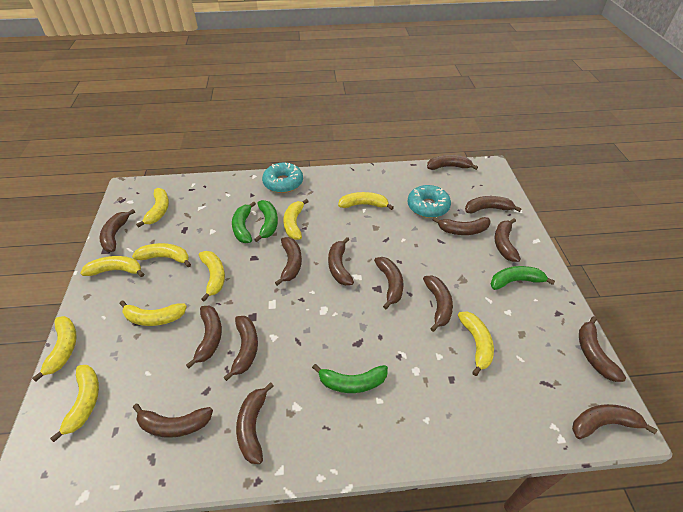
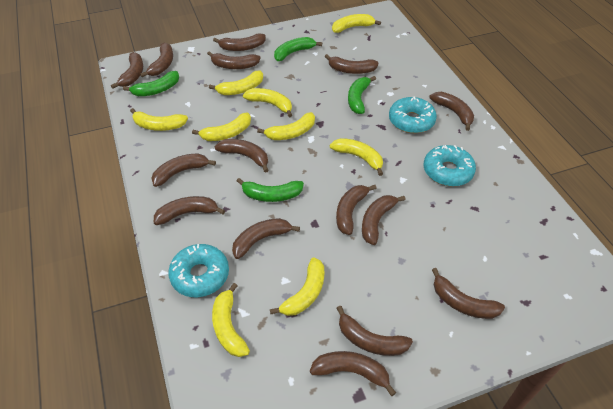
turquoise donut: [262,163,303,193] [407,185,451,218] = 2 -> [168,244,229,297] [389,96,437,133] [424,145,476,186] = 3
yellow banana: [32,316,76,382] [50,365,99,442] [80,256,144,277] [120,301,187,326] [132,243,191,267] [136,188,169,227] [199,251,225,302] [283,199,309,240] [338,192,394,210] [458,311,494,376] = 10 -> [130,108,188,131] [192,113,251,141] [209,70,263,95] [212,283,250,357] [243,88,292,117] [257,112,315,140] [270,257,324,316] [330,138,383,176] [332,14,381,33] = 9

